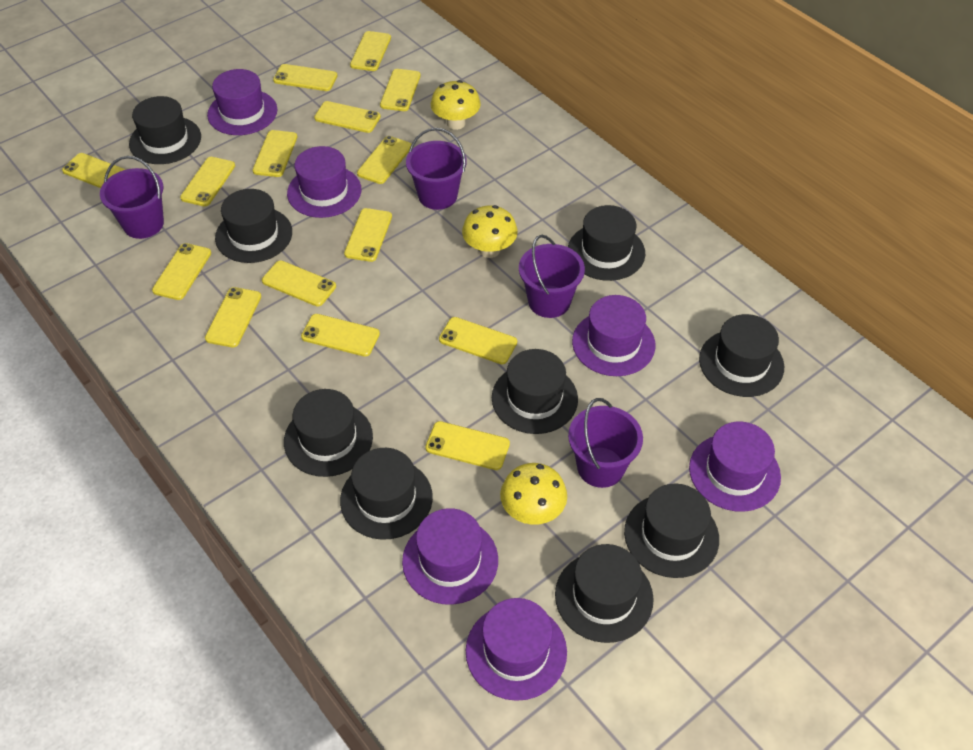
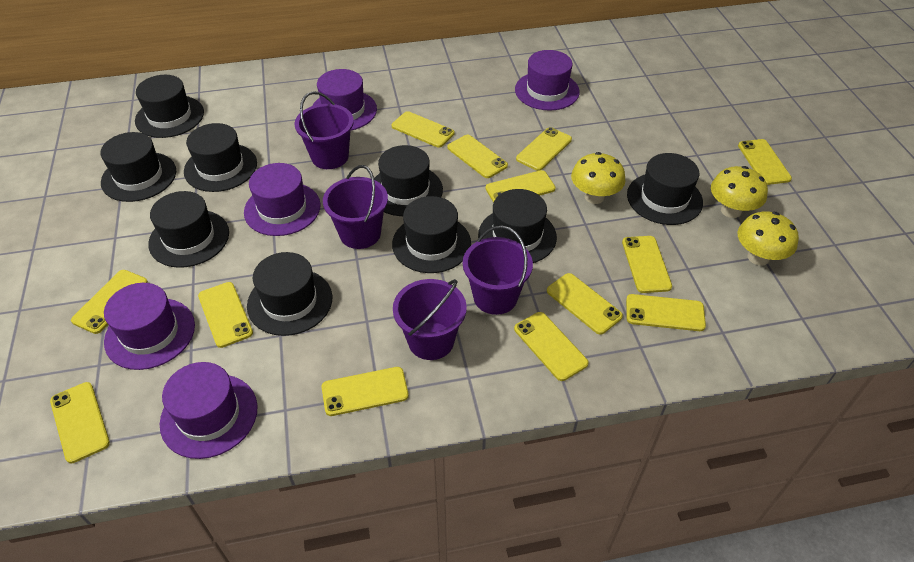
purple hat: [207,69,277,135] [287,146,361,218] [402,508,498,605] [466,598,567,701] [572,295,655,376] [689,421,781,512] = 6 -> [104,283,195,370] [160,362,258,459] [244,163,320,236] [312,69,377,130] [515,50,580,111] = 5
yellow phone: [62,153,126,188] [152,243,211,300] [180,157,235,206] [205,287,261,348] [253,130,297,177] [262,261,336,306] [273,64,337,91] [301,314,380,357] [314,101,381,133] [344,208,392,262] [350,31,391,71] [357,136,411,184] [380,69,421,111] [425,421,510,470] [439,317,517,364] = 15 -> [50,382,110,463] [71,270,148,334] [198,282,253,348] [322,367,409,416] [392,111,454,148] [447,135,508,178] [485,170,556,203] [514,312,589,381] [516,127,572,171] [547,273,623,335] [622,236,672,293] [626,294,706,331] [738,139,792,185] = 13

